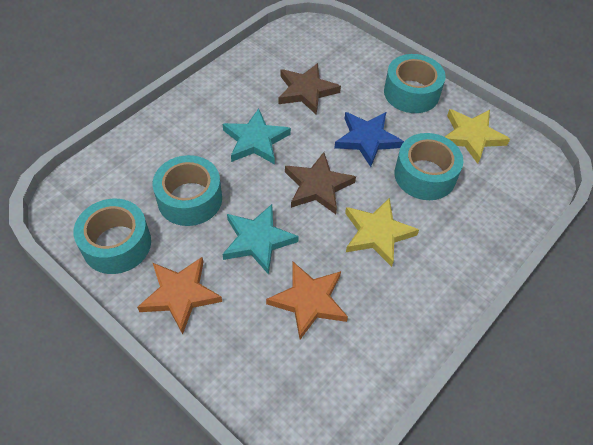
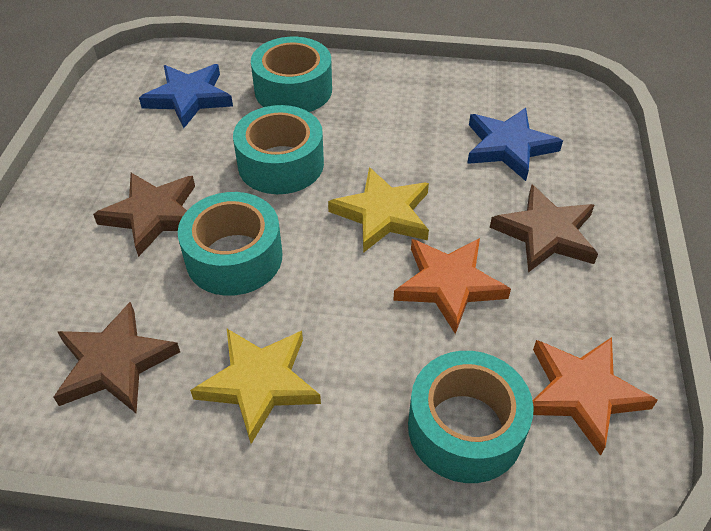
blue star: [334,112,404,167] = 1 -> [139,64,233,128] [467,108,563,181] = 2
brown star: [278,63,341,115] [285,152,356,214] = 2 -> [53,302,180,413] [93,173,195,257] [490,184,598,272] = 3
turquoise star: [222,108,291,164] [223,204,299,275] = 2 -> none = 0

